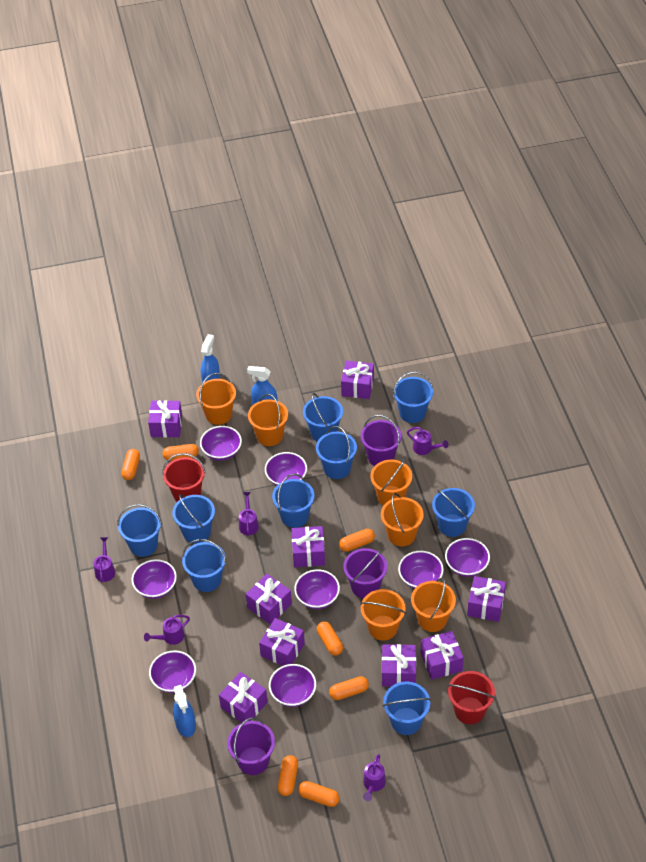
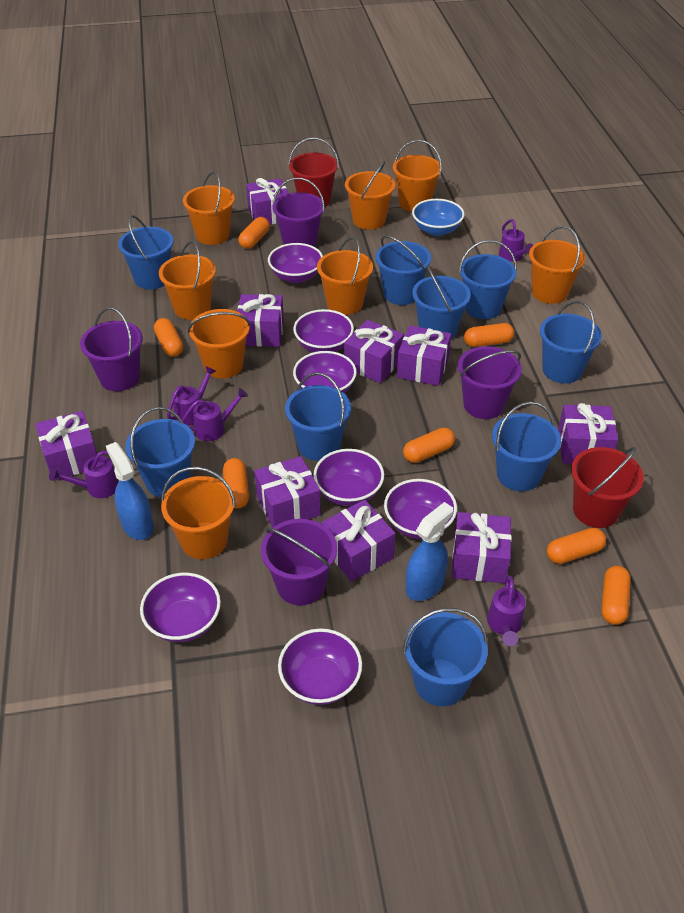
blue bowl: none = 0 -> [412,199,464,236] = 1
blue spray bottle: [173,685,196,737] [201,334,220,383] [247,366,278,405] = 3 -> [106,442,154,540] [406,502,453,601] = 2
orange bucket: [196,373,236,425] [248,394,288,446] [360,589,406,641] [370,459,412,506] [381,493,423,546] [411,578,456,632] = 6 -> [159,241,216,320] [161,467,236,559] [183,171,235,245] [188,309,251,379] [317,237,373,315] [345,161,395,230] [393,140,442,212] [529,226,585,304] = 8
purple bowl: [132,559,177,599] [149,650,196,693] [200,426,242,461] [265,452,307,486] [269,664,316,707] [294,570,340,609] [398,551,444,589] [445,538,490,577] = 8 -> [140,573,221,642] [268,243,323,283] [278,628,362,705] [293,309,354,352] [293,351,357,393] [313,449,384,506] [384,479,457,539] = 7
purple bucket: [227,717,275,775] [343,548,387,599] [361,415,402,466] = 3 -> [80,307,143,391] [261,519,337,605] [272,178,324,247] [458,346,522,419] = 4

